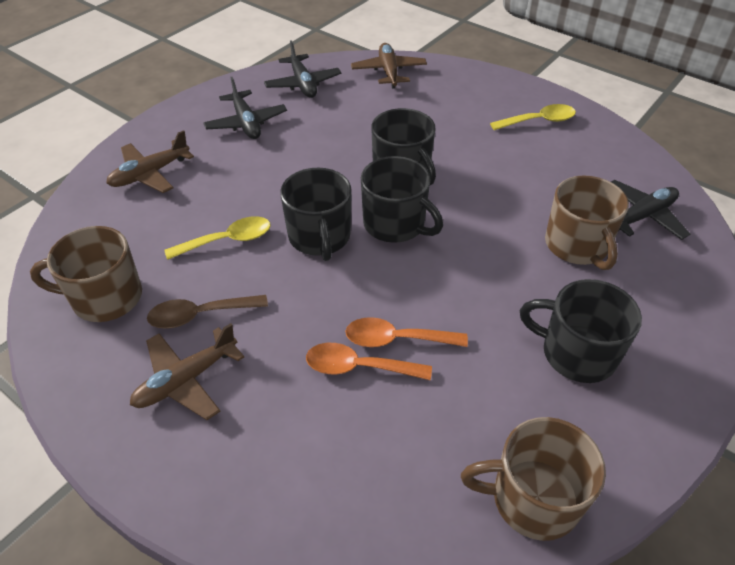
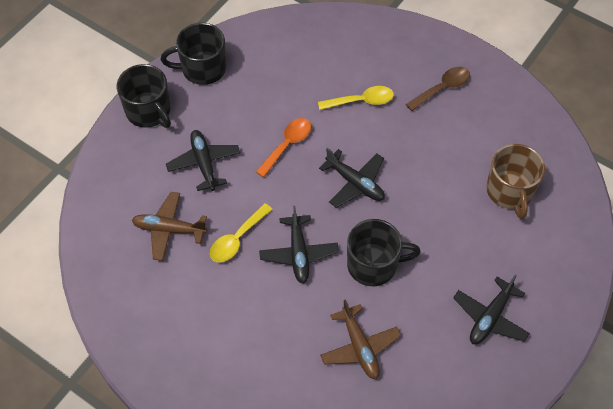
black mug: [280,168,352,261] [361,156,443,243] [371,108,436,185] [520,279,642,383] = 4 -> [117,64,171,128] [161,23,226,85] [347,219,421,286] = 3
black plane: [204,77,287,139] [264,40,341,98] [611,180,690,240] = 3 -> [166,130,240,191] [259,206,339,283] [319,148,385,208] [453,275,530,344] = 4
brown mug: [30,226,142,322] [461,417,606,541] [545,175,629,270] = 3 -> [486,144,545,219] = 1
brown plane: [106,130,194,193] [130,323,244,420] [351,43,427,89] = 3 -> [132,192,207,261] [320,299,401,379] = 2
orange spoon: [306,343,432,380] [345,317,468,347] = 2 -> [256,118,311,177] = 1

